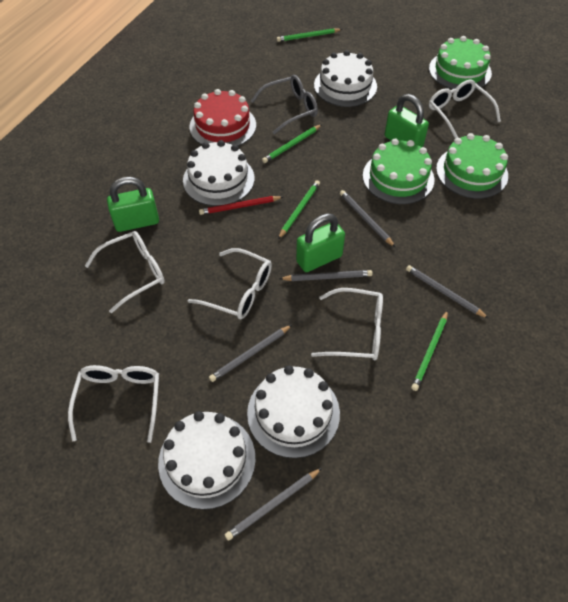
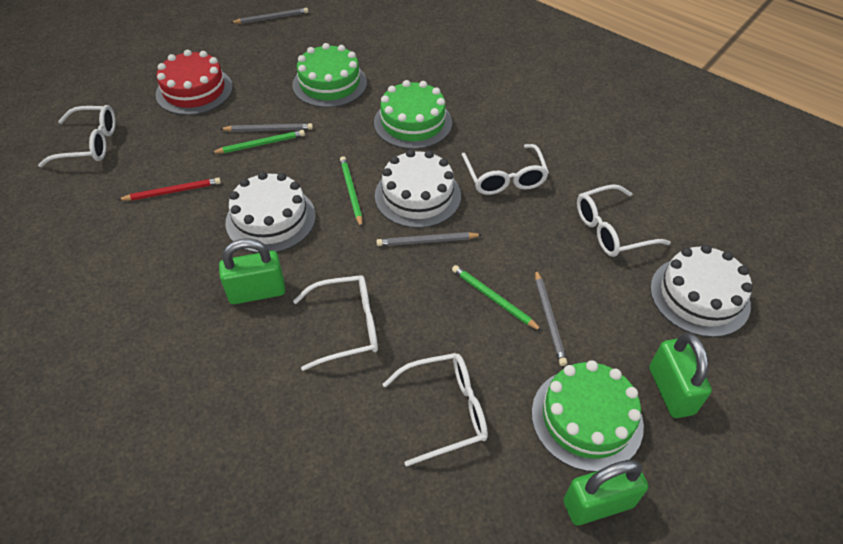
green pencil: [262,124,322,163] [277,28,342,42] [278,180,320,239] [411,310,448,391] = 4 -> [211,130,305,153] [340,156,362,228] [452,265,542,331] = 3
grey glasses: [251,75,318,134] = 1 -> none = 0
grey pencil: [209,325,292,382] [225,468,322,541] [279,270,373,281] [340,190,395,247] [406,265,489,319] = 5 -> [220,123,313,132] [230,8,308,24] [377,232,482,246] [535,270,567,366] = 4
white cake: [158,411,256,510] [183,140,254,206] [247,365,340,458] [314,50,377,107] = 4 -> [225,172,316,253] [375,149,461,228] [650,244,753,337] = 3

